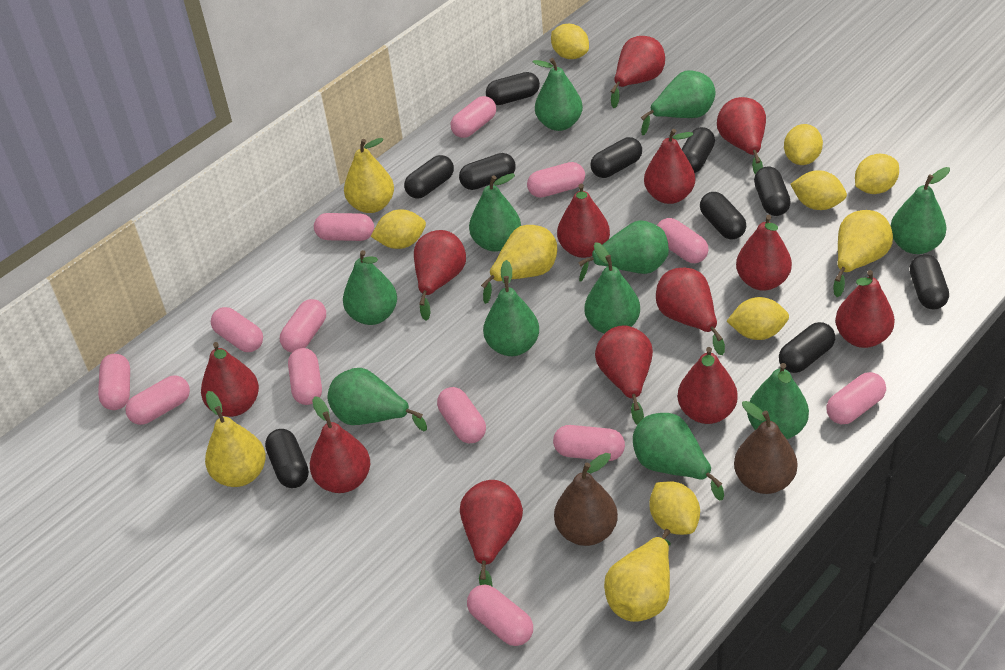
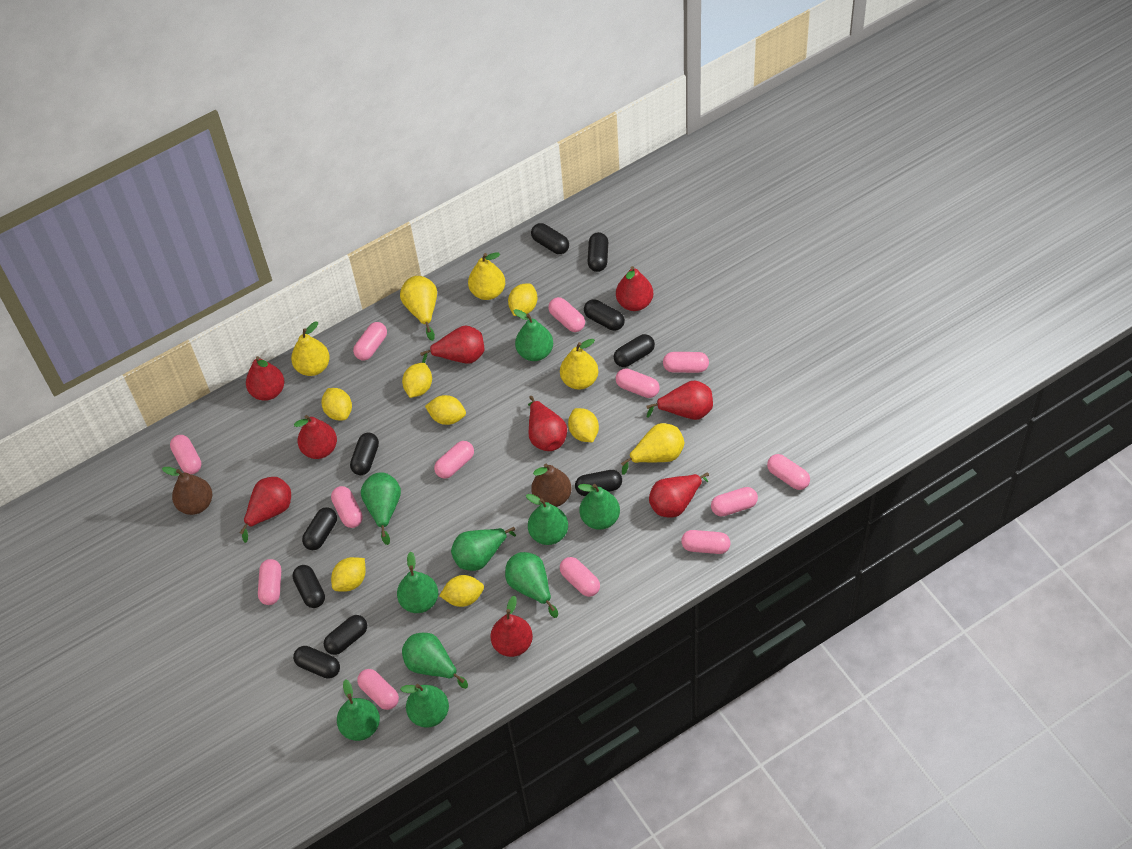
green pear: [328,368,427,431] [343,250,397,325] [469,173,521,252] [483,260,539,356] [533,58,583,131] [578,220,669,281] [585,242,640,334] [633,413,724,501] [641,70,716,135] [747,363,809,439] [891,167,950,254] = 11 -> [337,679,380,741] [361,472,401,545] [397,551,438,613] [400,684,449,728] [402,633,468,689] [451,527,516,571] [505,552,558,618] [514,309,553,361] [526,494,568,545] [578,484,620,530] = 10
red pear: [201,342,259,417] [310,396,370,493] [414,230,466,321] [460,480,523,586] [557,184,610,258] [595,326,653,425] [610,36,665,108] [644,129,695,204] [656,267,725,355] [678,347,738,424] [717,97,766,175] [736,215,792,291] [835,270,895,348] = 13 -> [240,477,291,543] [246,356,284,401] [294,415,337,459] [420,325,485,364] [491,596,533,657] [528,396,567,451] [616,266,653,311] [646,380,713,420] [649,472,709,517] = 9

